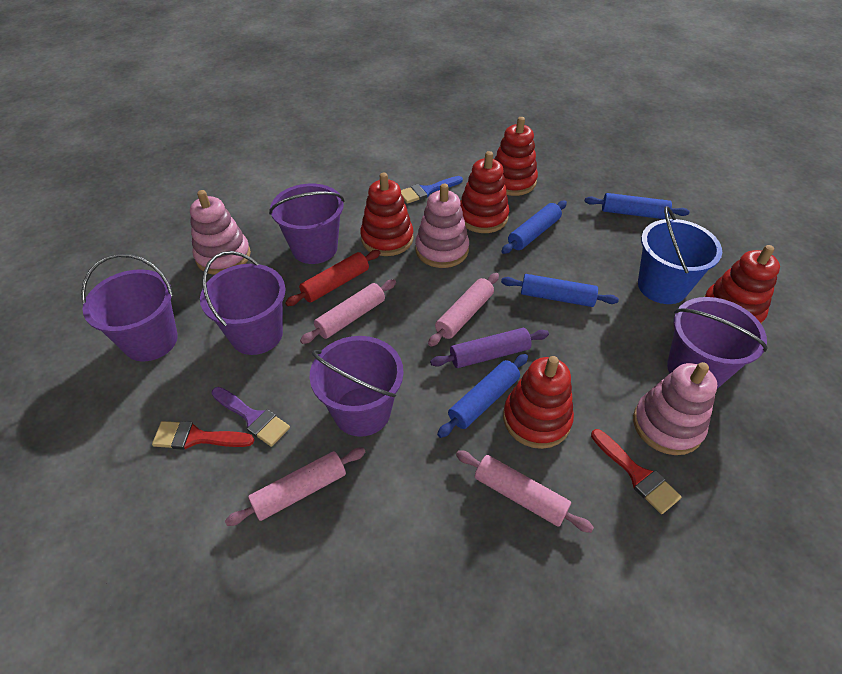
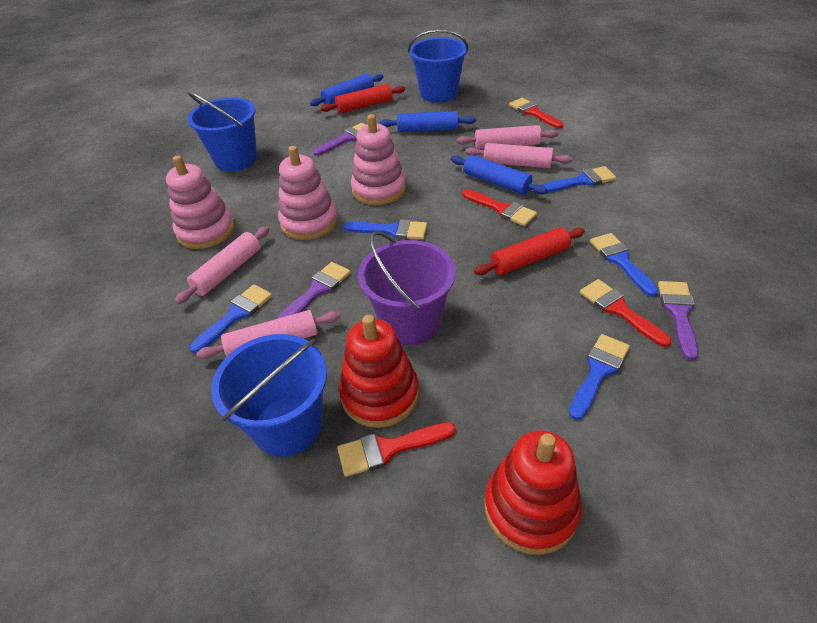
blue brush: [401,176,463,204] = 1 -> [190,284,272,353] [344,219,427,239] [542,166,616,193] [569,334,630,420] [590,233,659,297] = 5
blue bucket: [638,206,722,304] = 1 -> [187,91,257,172] [211,334,327,457] [408,30,469,103] = 3
blue rolling pin: [437,354,528,438] [501,201,567,254] [501,274,619,307] [585,193,690,219] = 4 -> [310,73,383,106] [380,111,476,132] [451,155,548,195] = 3
purple brush: [211,387,290,447] = 1 -> [277,262,351,319] [313,123,365,156] [658,281,698,361] = 3
purple bucket: [81,254,178,361] [200,251,285,355] [269,183,344,264] [310,336,404,437] [667,297,768,389] = 5 -> [358,231,456,346] = 1
purple rolling pin: [430,328,549,368] = 1 -> none = 0
red brush: [152,421,254,450] [591,429,681,514] = 2 -> [337,422,456,477] [462,189,537,226] [509,98,564,129] [580,279,671,347] = 4
red rolling pin: [285,250,381,306] = 1 -> [321,84,405,113] [474,227,585,275] = 2
red stacking toy: [360,173,414,256] [460,151,509,233] [494,117,538,196] [503,356,574,449] [704,245,780,325] = 5 -> [339,315,419,428] [484,430,582,555] = 2

